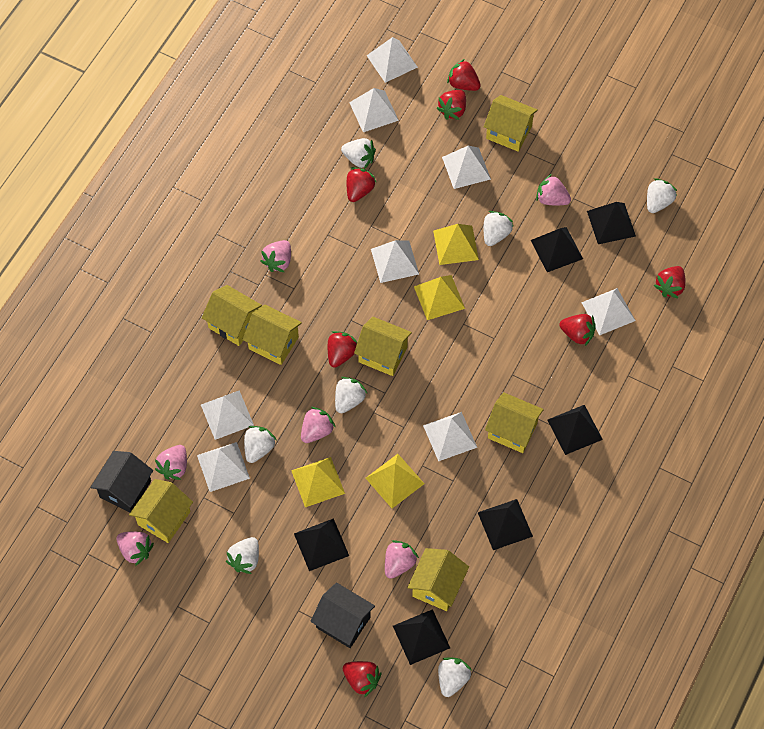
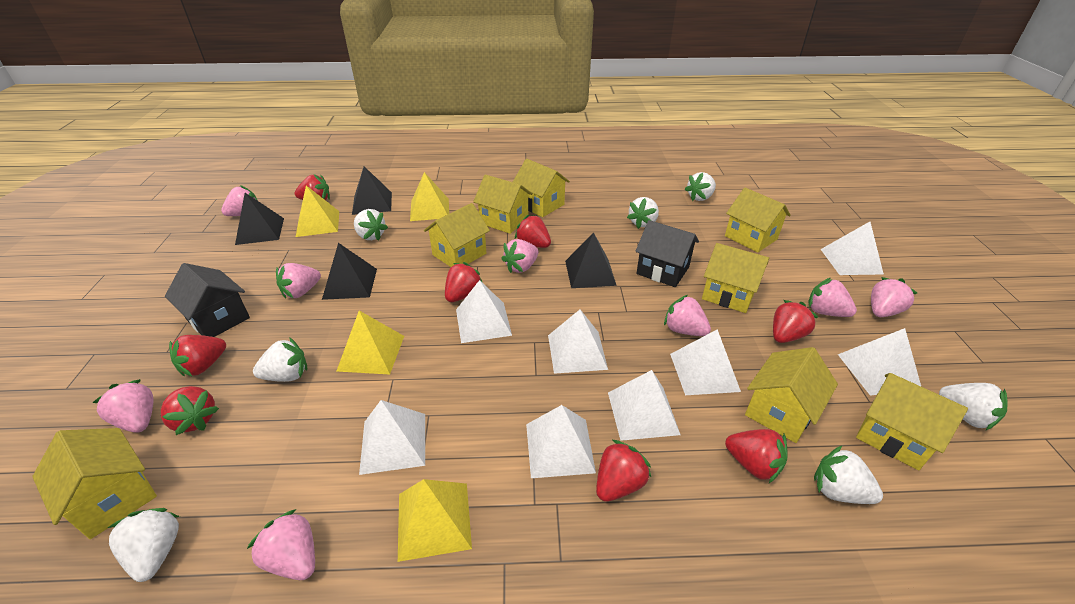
black pyramid: [294,518,349,571] [393,609,450,665] [478,499,533,550] [531,227,583,272] [547,405,603,455] [587,202,636,244] = 6 -> [235,193,284,245] [322,243,377,300] [352,166,392,215] [565,232,617,288] = 4
pink strawberry: [116,532,154,566] [155,445,187,480] [261,240,291,272] [301,407,336,443] [385,540,419,579] [536,174,571,205] = 6 -> [93,379,154,433] [221,185,258,216] [247,509,315,580] [276,263,321,298] [501,239,539,273] [664,295,711,336] [808,278,857,317] [871,277,917,317] = 8
red strawberry: [328,331,357,368] [343,661,381,697] [347,167,377,202] [436,90,466,120] [447,59,481,91] [559,314,596,346] [654,266,686,298] = 7 -> [161,386,219,435] [169,335,226,377] [295,174,330,200] [445,262,483,302] [515,215,551,248] [596,440,651,502] [725,429,787,483] [773,300,818,343] = 8
yellow house: [129,479,193,543] [202,285,262,346] [242,305,302,365] [354,317,412,376] [407,548,469,611] [484,95,538,152] [485,392,544,453] = 7 -> [32,428,157,539] [424,203,490,267] [473,175,532,234] [513,159,570,217] [702,243,769,313] [725,188,791,253] [745,347,838,443] [856,373,968,470] = 8

